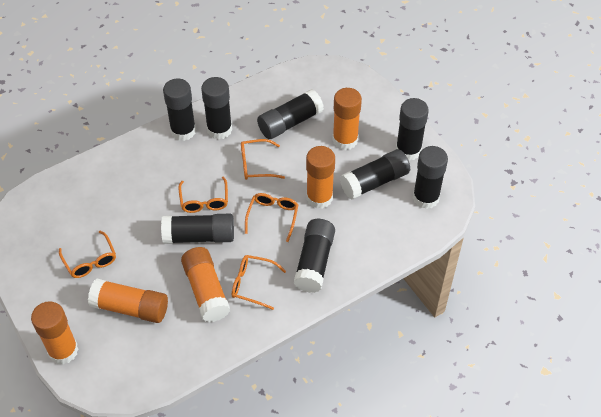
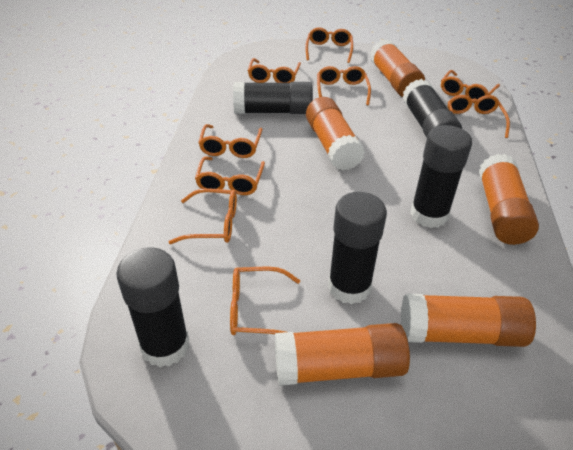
black glue stick: [161,214,234,244] [163,78,196,141] [201,77,232,140] [257,89,324,139] [293,219,335,293] [340,149,410,200] [396,98,429,161] [413,146,448,209] = 8 -> [116,247,189,367] [233,82,313,114] [328,192,387,304] [403,79,462,137] [410,125,472,228] = 5
orange glasses: [59,231,116,278] [178,177,228,213] [232,255,286,310] [241,139,285,180] [245,193,298,242] = 5 -> [168,188,237,244] [195,157,265,195] [198,124,263,158] [230,267,300,335] [248,58,301,83] [306,27,353,63] [317,66,371,105] [441,70,500,103] [448,95,510,138] = 9

